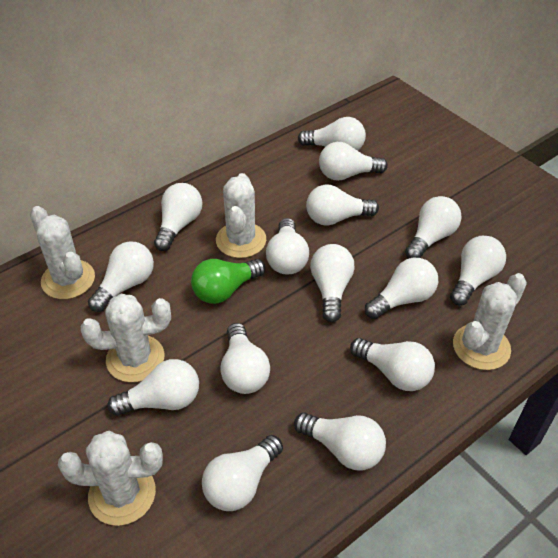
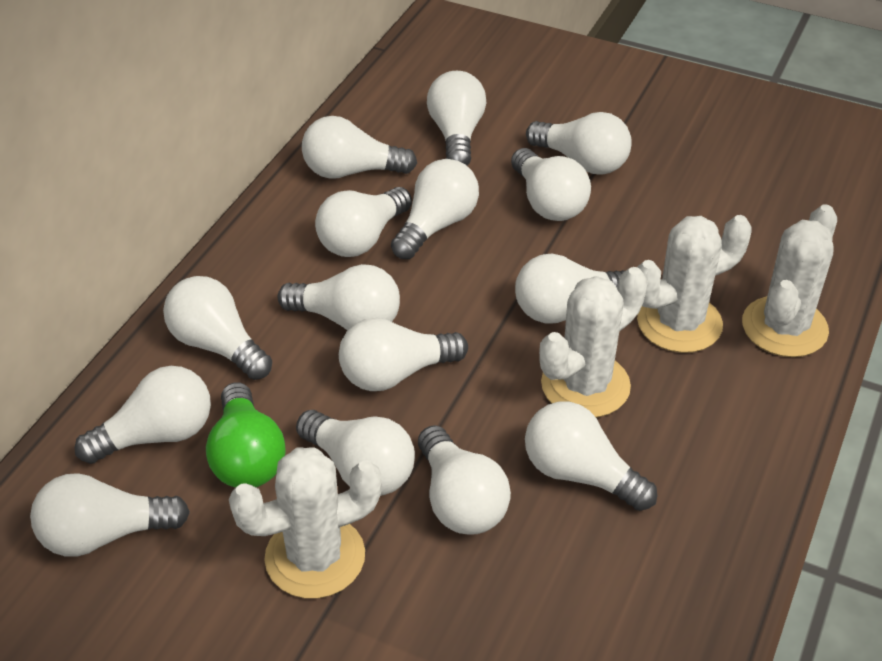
white cactus: [30,206,95,299] [58,431,163,526] [81,294,171,382] [216,173,266,258] [453,273,527,370] = 5 -> [229,447,382,599] [539,267,647,418] [637,215,751,353] [742,204,837,357] = 4

